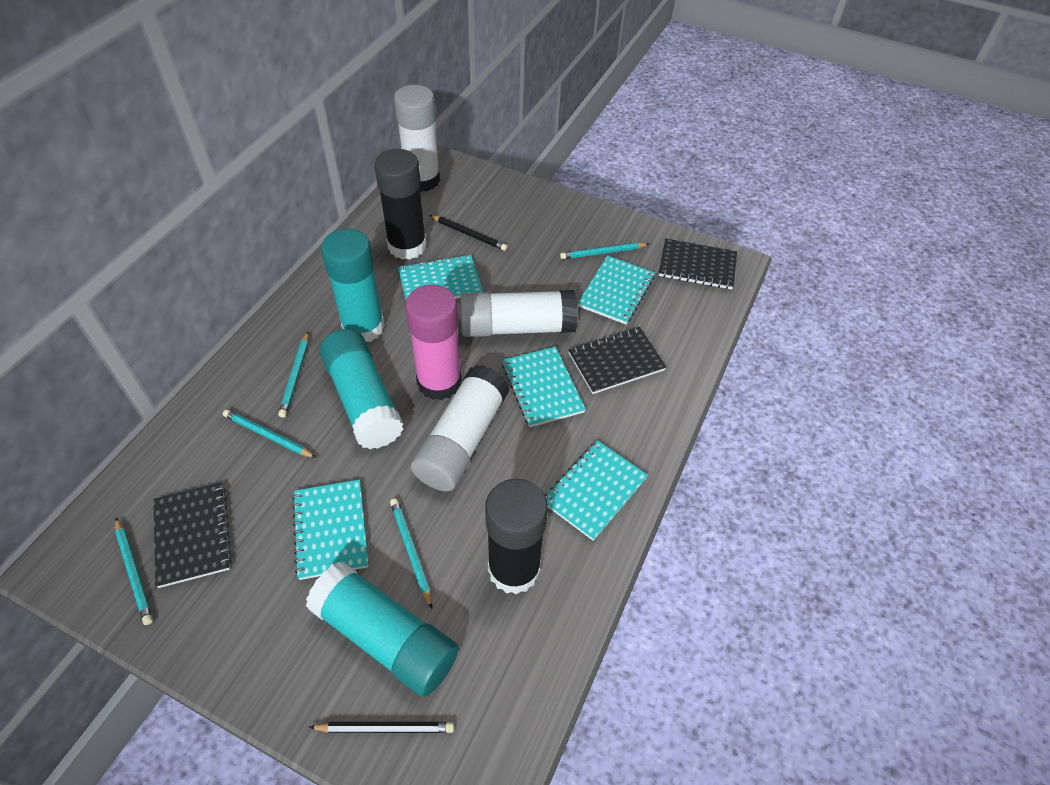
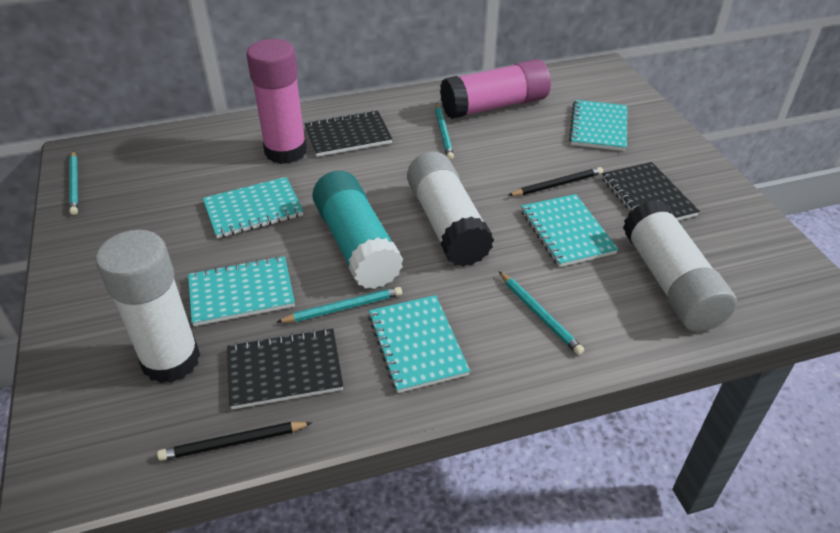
black glue stick: [374,149,427,260] [485,479,548,595] = 2 -> none = 0
pink glue stick: [405,285,462,400] = 1 -> [246,39,307,164] [440,59,551,119] = 2
turquoise glue stick: [306,562,459,697] [320,329,404,449] [321,229,385,342] = 3 -> [312,171,403,289] = 1
turquoise pencil: [115,518,153,625] [223,409,316,458] [278,332,309,418] [390,498,432,609] [560,242,649,259] = 5 -> [69,151,78,215] [277,287,402,323] [435,103,454,160] [499,271,584,355] = 4

